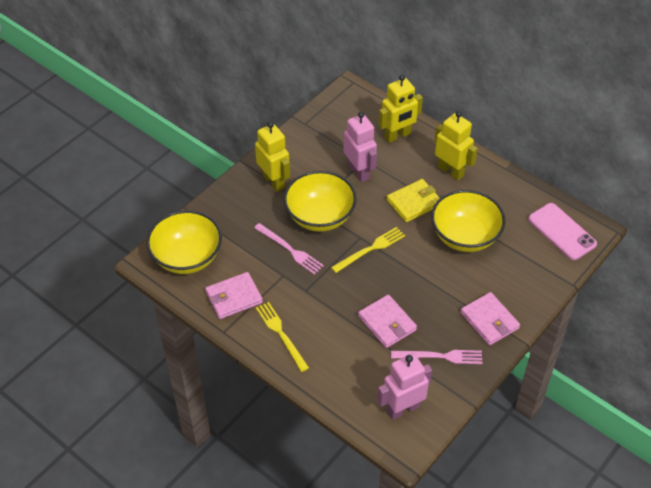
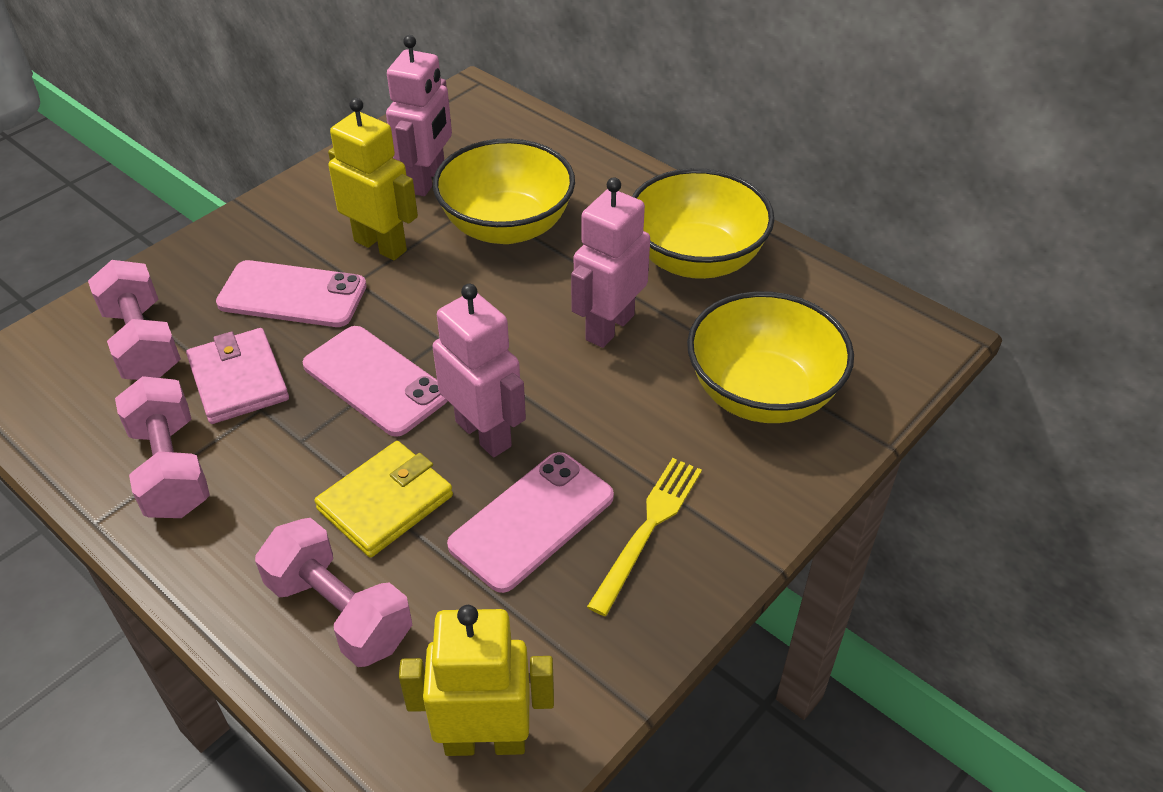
pink dumbbell: none = 0 -> [88,260,181,380] [115,376,210,518] [255,518,412,667] = 3
pink fork: [254,223,324,275] [391,350,483,364] = 2 -> none = 0
pink phone: [528,203,597,260] = 1 -> [216,260,367,327] [303,326,448,437] [447,452,614,593] = 3
pink robot: [343,112,377,182] [377,353,432,420] = 2 -> [386,35,452,196] [432,284,526,457] [571,177,650,348] = 3
pink wallet: [205,272,263,319] [358,294,417,348] [460,292,520,346] = 3 -> [186,328,289,424] = 1
yellow fork: [256,302,309,372] [331,227,405,273] = 2 -> [587,458,702,616] = 1
yellow robot: [255,122,290,192] [379,75,423,143] [434,111,478,180] = 3 -> [328,98,418,261] [399,605,554,756] = 2

